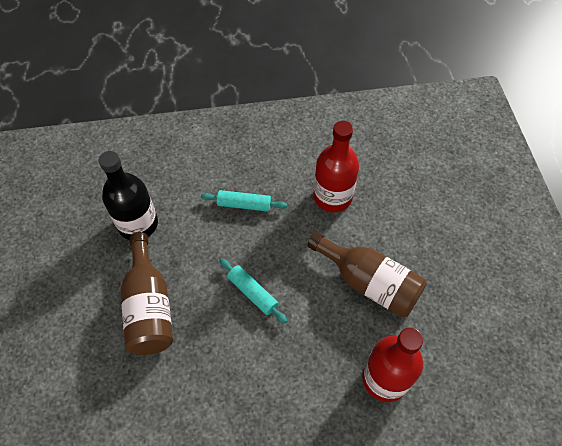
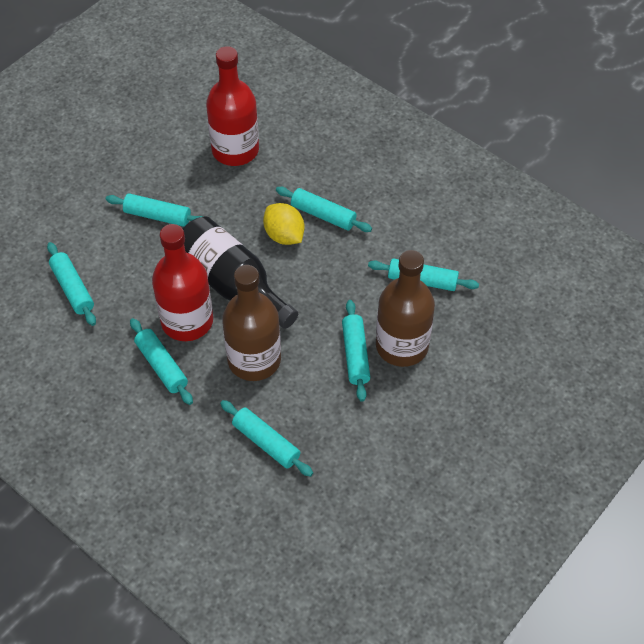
turquoise rolling pin: [201,190,287,212] [219,258,287,323] = 2 -> [47,242,96,326] [106,193,203,227] [130,318,193,405] [220,400,313,477] [276,187,372,232] [342,300,370,402] [368,258,479,291] = 7
yellow lemon: none = 0 -> [263,203,304,245] = 1

